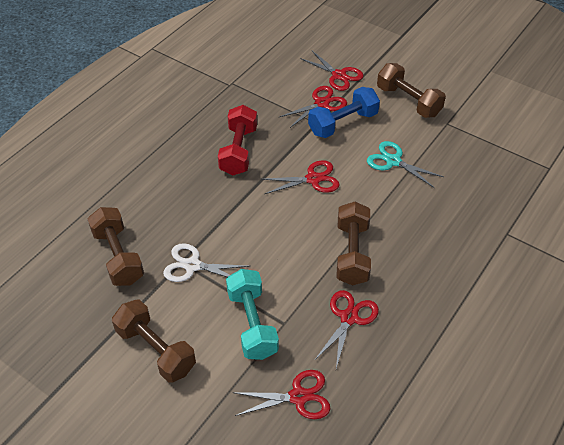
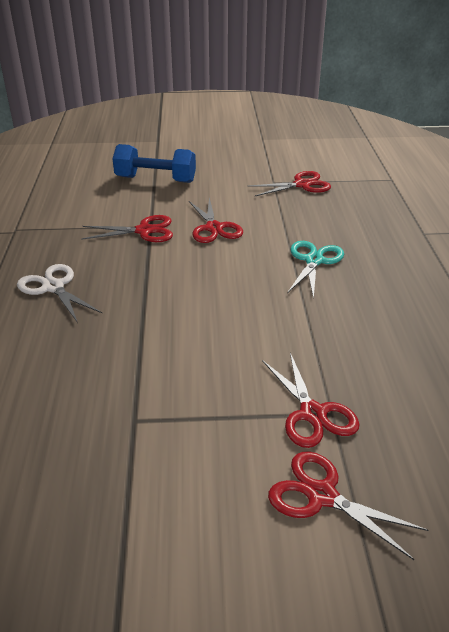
brown dumbbell: [88,207,144,286] [112,300,196,383] [337,202,371,285] [377,63,446,118] = 4 -> none = 0
red dumbbell: [218,105,257,175] = 1 -> none = 0
turquoise dumbbell: [226,269,279,360] = 1 -> none = 0

